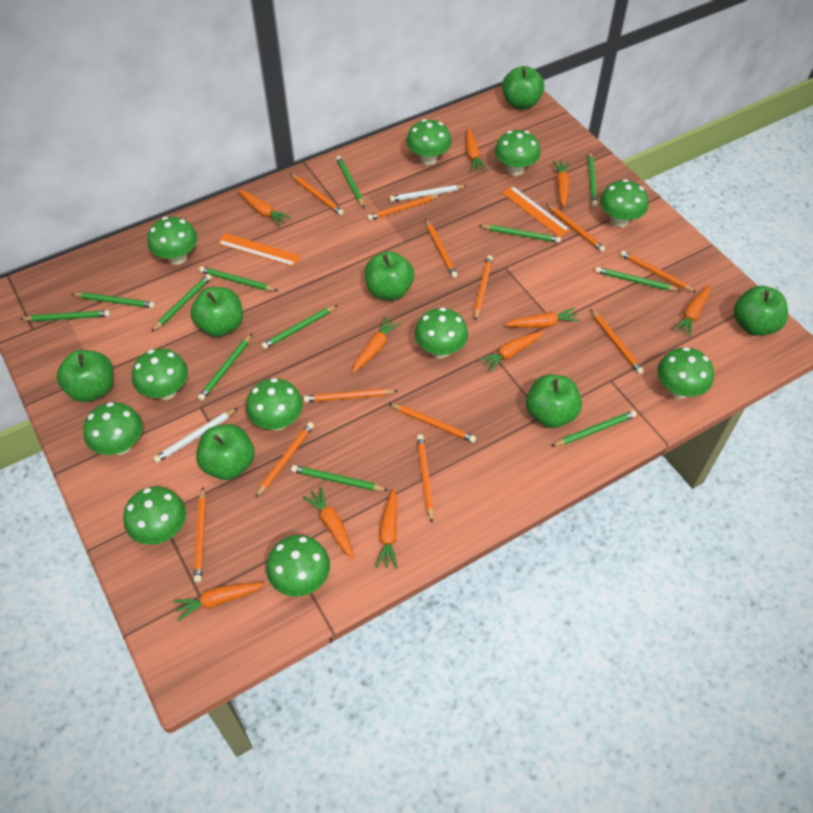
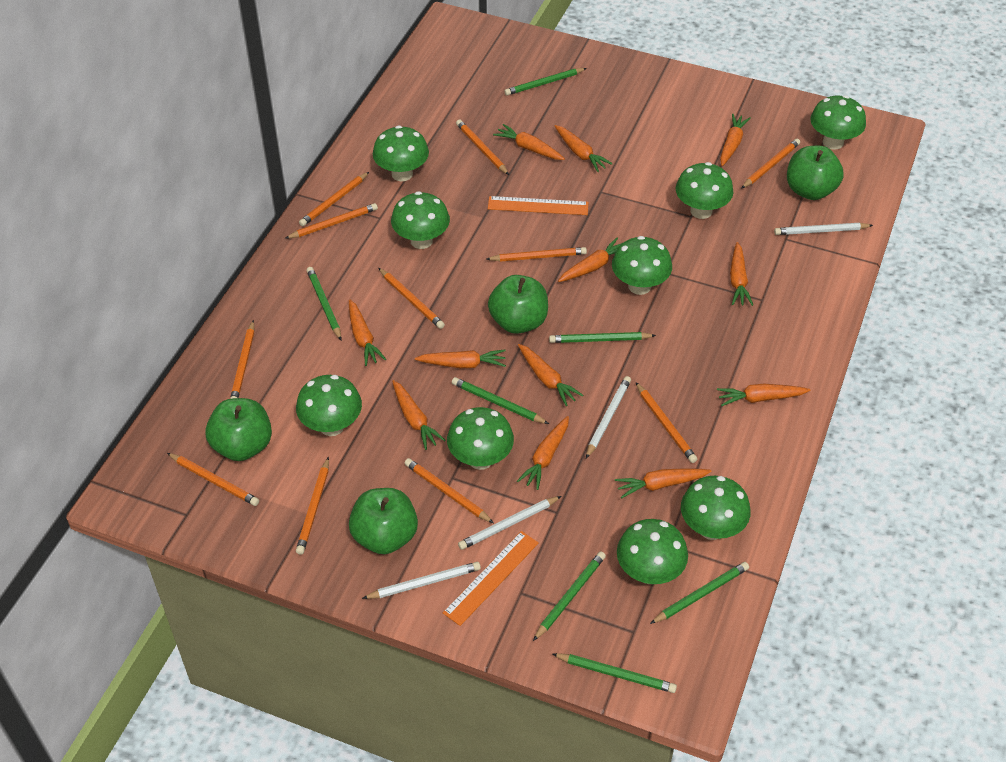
green apple: [56,350,113,402] [191,287,243,337] [196,424,255,480] [364,251,414,300] [502,66,544,109] [526,375,582,428] [733,286,788,336] = 7 -> [205,398,272,461] [349,488,418,554] [488,275,548,334] [787,146,844,200] = 4
green mushroom: [83,402,143,455] [123,486,186,545] [132,349,188,400] [147,217,197,265] [246,378,303,430] [266,535,330,597] [406,119,452,165] [415,307,468,358] [495,130,540,176] [600,179,648,227] [657,347,714,399] = 11 -> [296,375,362,436] [373,125,429,181] [391,191,450,249] [447,407,514,470] [612,236,672,295] [617,519,688,584] [676,162,733,219] [681,476,751,540] [810,95,866,150] = 9
green pencil: [20,310,111,322] [72,292,155,308] [151,274,212,332] [198,334,252,401] [199,266,278,291] [261,305,337,349] [291,465,388,491] [336,156,365,208] [479,225,561,243] [552,410,637,446] [588,152,598,206] [595,267,681,291] = 12 -> [307,267,341,340] [452,377,549,424] [504,68,587,96] [533,551,606,641] [549,332,656,343] [553,653,677,693] [650,562,749,624] = 7
orange carrot: [173,582,266,621] [238,190,291,227] [303,487,355,559] [353,317,401,373] [376,489,398,569] [466,128,487,172] [478,331,544,372] [505,308,580,328] [553,161,570,207] [673,285,710,337] = 10 -> [349,300,386,366] [392,380,446,450] [415,350,506,368] [493,124,565,160] [517,416,569,490] [518,344,583,406] [555,125,613,172] [558,237,622,282] [615,469,711,498] [717,384,810,406] [720,114,751,166] [730,242,753,306] = 12
orange pencil: [194,488,206,583] [255,422,314,498] [290,173,344,215] [303,389,397,402] [367,194,440,221] [388,403,476,443] [417,435,434,523] [426,219,458,278] [474,255,493,320] [547,204,605,252] [591,309,644,374] [620,251,697,293] = 12 -> [167,453,259,506] [230,320,254,399] [285,203,378,239] [296,457,329,555] [299,172,369,226] [379,268,445,329] [404,458,494,523] [456,119,509,175] [487,247,587,262] [636,382,697,463] [741,139,800,189] = 11
white pencil: [153,408,238,463] [390,185,466,202] = 2 -> [362,562,481,599] [458,496,561,550] [586,376,631,458] [774,223,873,235] = 4

